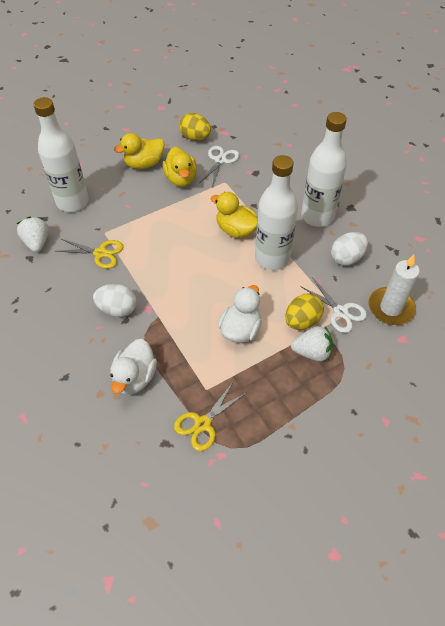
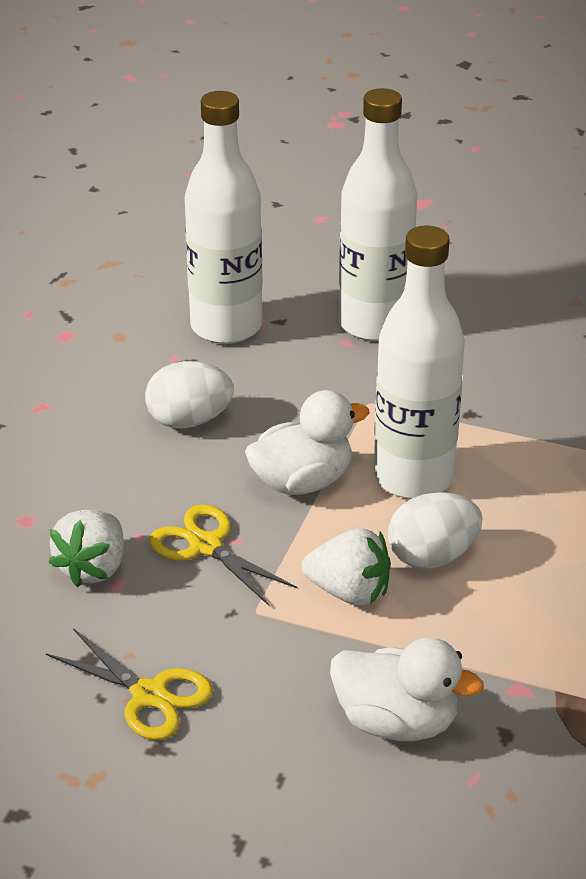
white candle: [369,255,420,325] = 1 -> none = 0
white scissors: [199,146,239,187] [300,277,367,333] = 2 -> none = 0
yellow duck: [114,133,165,169] [163,147,197,187] [210,192,257,238] = 3 -> none = 0
yellow egg: [179,113,211,141] [285,294,324,330] = 2 -> none = 0

